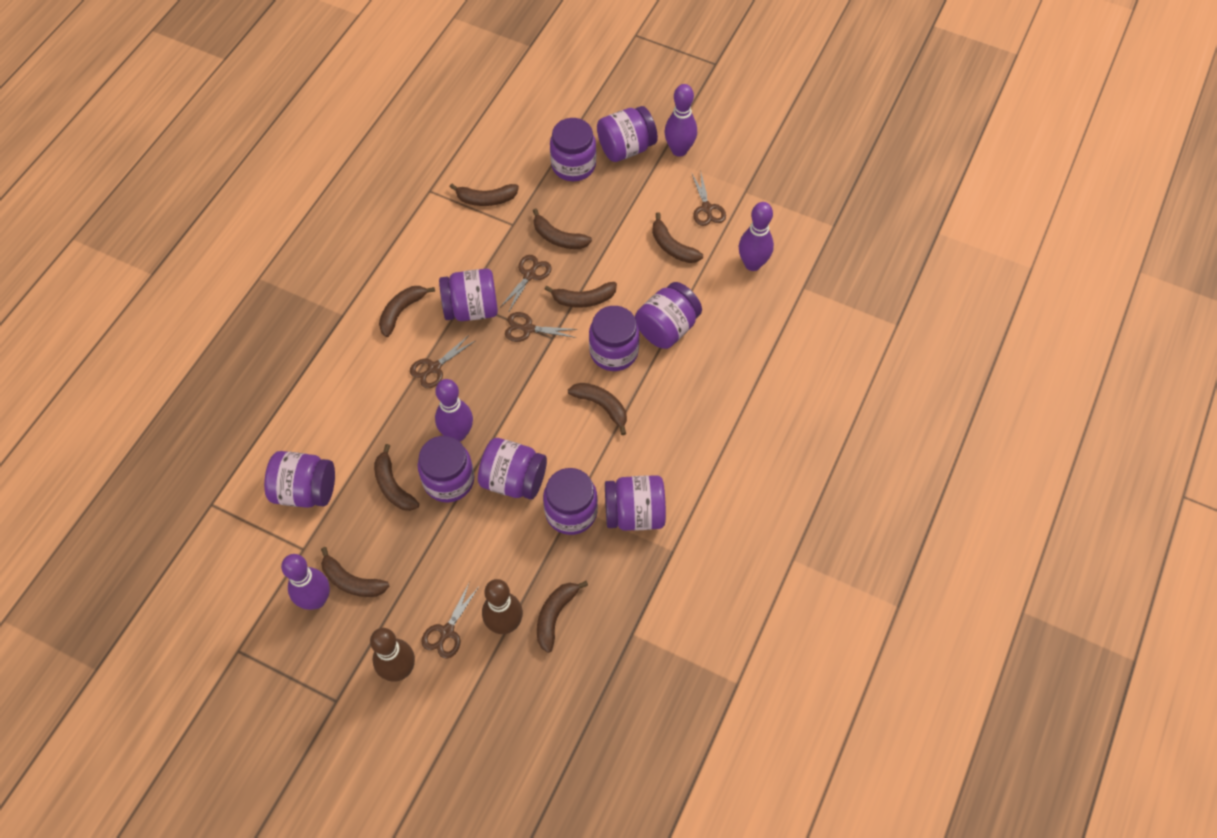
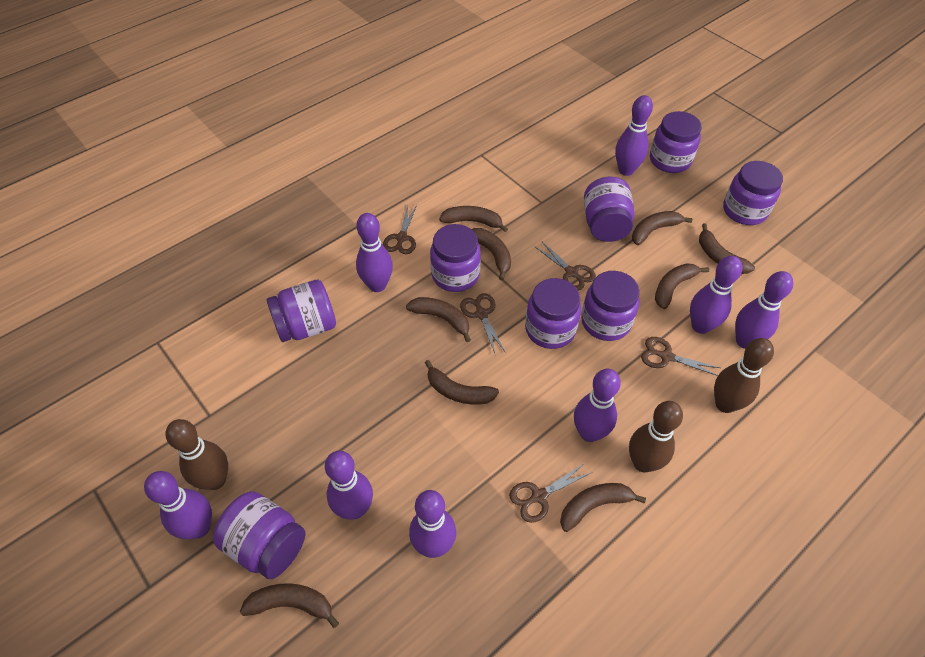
brown bowling pin: [370,628,415,682] [482,579,523,634] = 2 -> [165,419,228,490] [629,401,683,473] [714,338,774,413] = 3
purple bowling pin: [281,554,330,610] [435,379,473,442] [664,84,697,157] [739,202,774,271] = 4 -> [144,471,212,539] [325,451,373,520] [356,213,393,292] [409,490,456,558] [574,369,621,442] [615,95,653,176] [690,256,742,334] [735,271,793,349] = 8
purple jar: [264,451,335,508] [418,436,474,503] [439,269,498,321] [478,438,547,500] [543,468,598,535] [550,118,596,181] [589,306,640,371] [597,106,658,162] [605,475,666,531] [635,282,702,349] = 10 -> [213,491,305,579] [267,280,336,342] [430,224,481,292] [525,278,581,349] [581,271,640,341] [584,177,634,242] [650,111,702,173] [723,161,783,225] = 8

